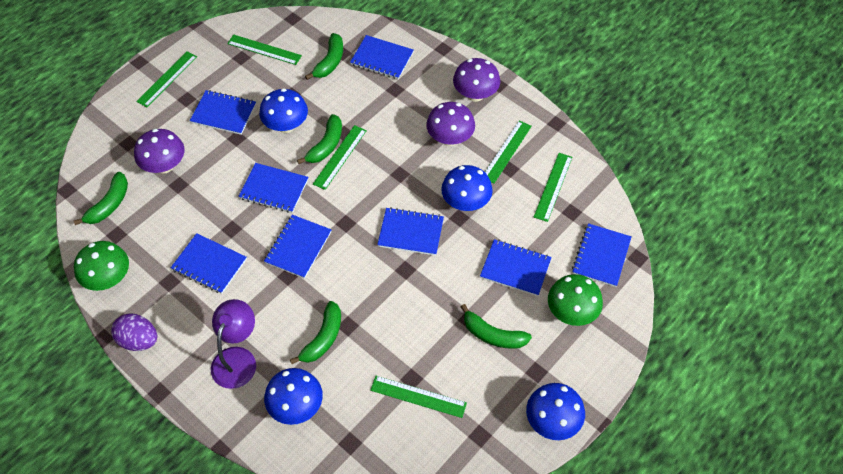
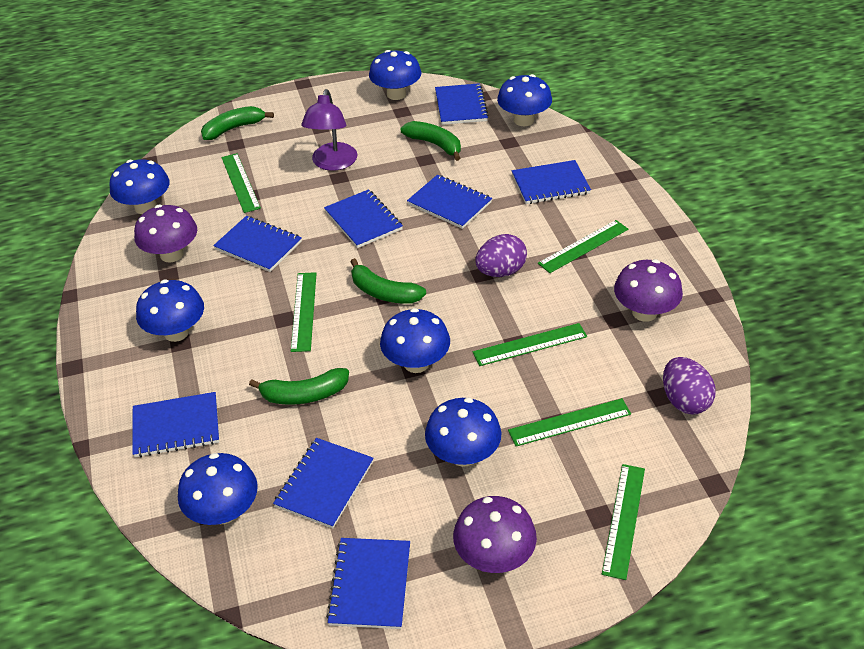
blue mushroom: [259,88,308,133] [264,368,323,425] [441,165,493,211] [526,383,585,440] = 4 -> [110,159,170,214] [136,280,204,342] [178,453,258,525] [369,50,421,100] [380,308,450,373] [425,398,501,467] [497,74,552,126] = 7
green banana: [74,172,128,225] [290,301,341,364] [297,114,342,164] [305,33,343,80] [461,304,532,349] = 5 -> [201,106,274,140] [249,368,349,405] [350,258,426,304] [400,121,461,161] = 4
green mushroom: [74,241,129,291] [548,274,603,326] = 2 -> none = 0
purple egg: [111,314,157,351] = 1 -> [475,234,527,277] [663,357,716,414] = 2

